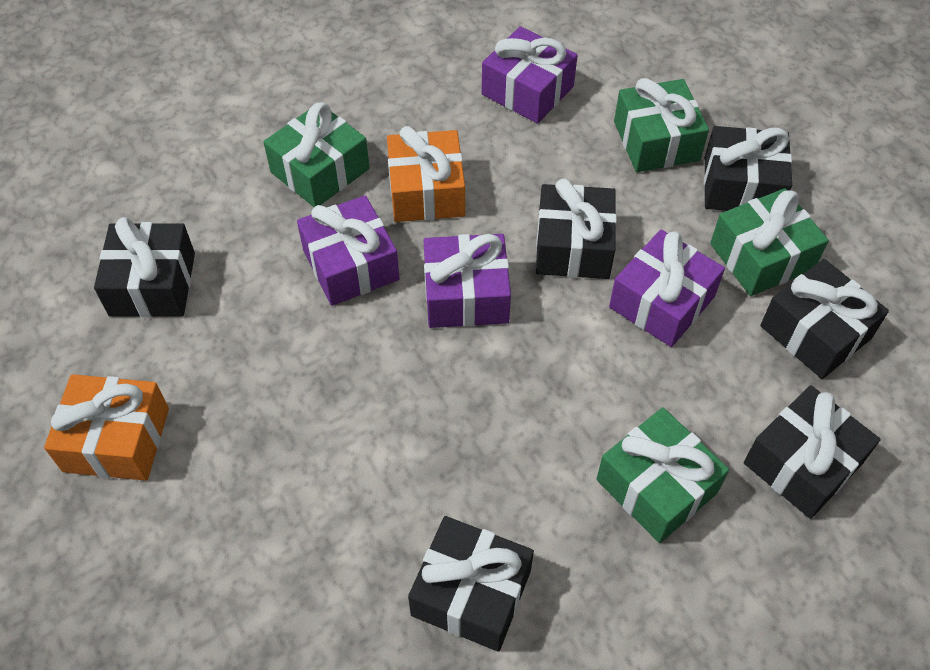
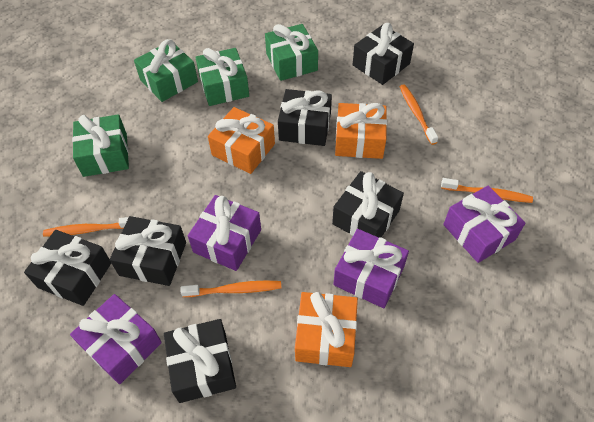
orange gift: [44,374,169,481] [387,126,465,222] = 2 -> [208,107,275,174] [295,292,358,367] [335,103,387,159] = 3
orange toothbrush: none = 0 -> [43,217,129,237] [180,281,281,297] [400,84,438,145] [441,178,533,203] = 4

